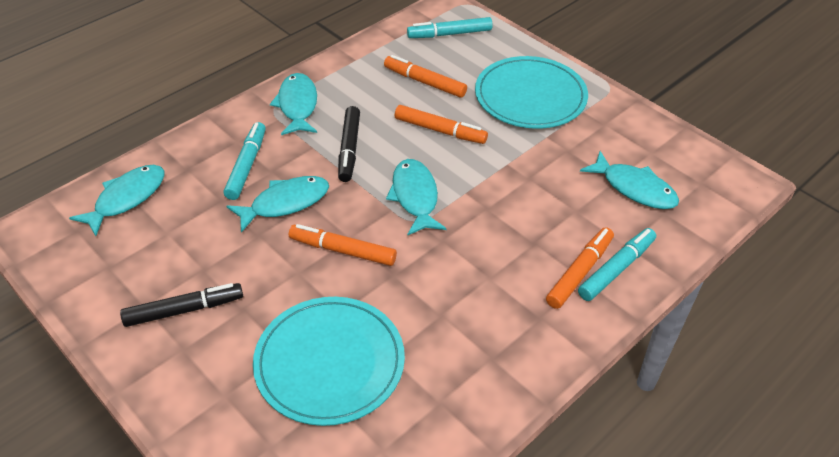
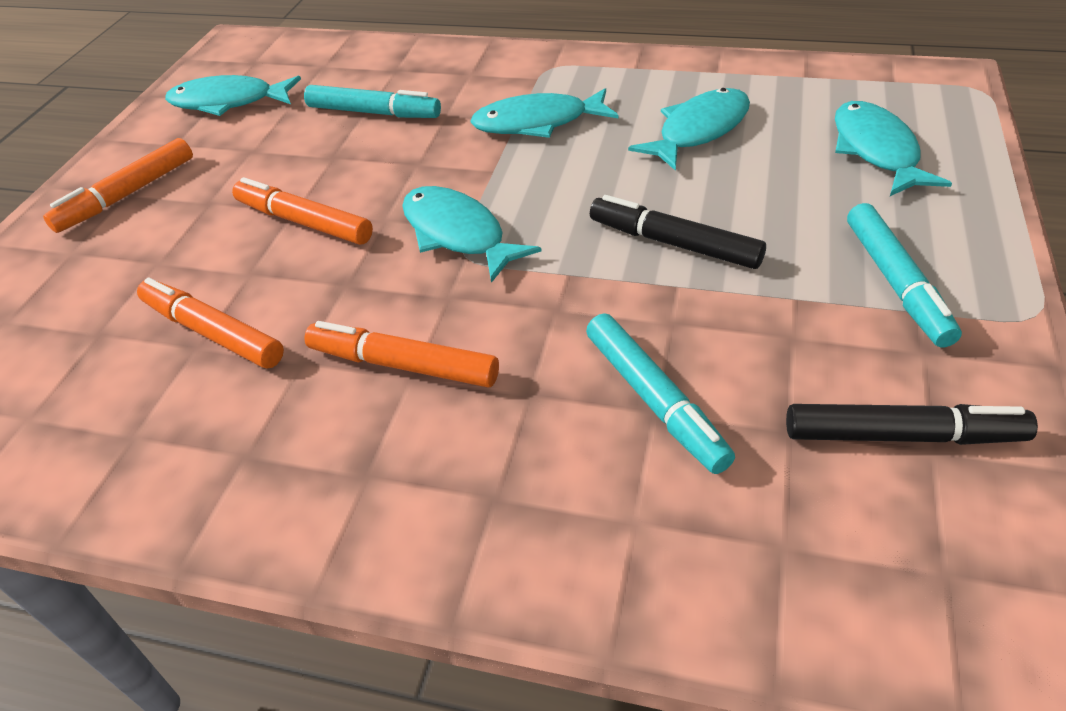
turquoise plate: [253,297,405,426] [475,56,588,129] = 2 -> none = 0

